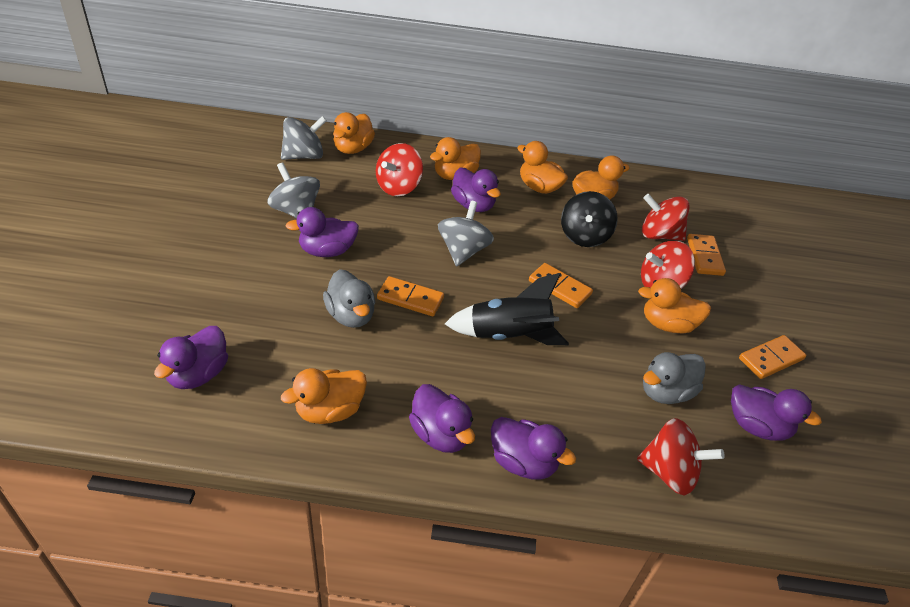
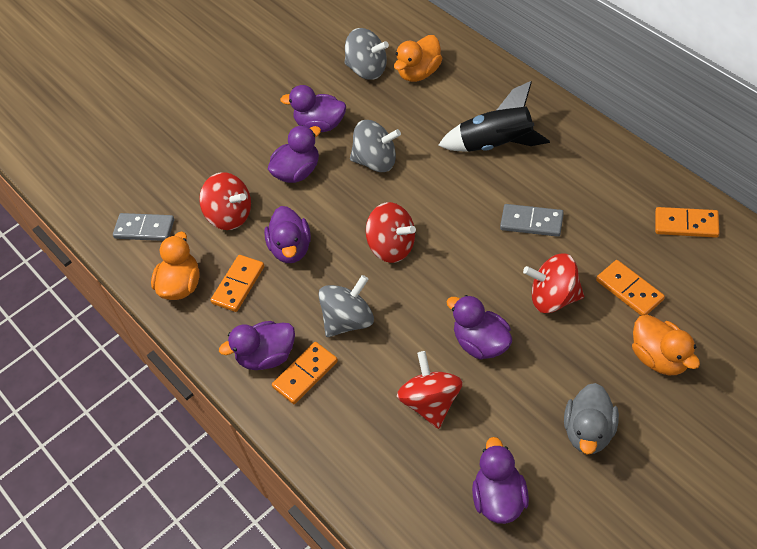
black spinning top: [561,191,618,247] = 1 -> none = 0
grey domino: none = 0 -> [113,213,174,241] [500,204,564,237] = 2
grey duck: [323,269,376,328] [643,352,706,404] = 2 -> [564,383,619,454] = 1
orange duck: [281,368,367,424] [333,112,375,154] [430,137,481,180] [517,141,568,194] [572,155,630,199] [638,278,711,333] = 6 -> [151,232,200,300] [394,35,442,82] [632,315,700,375] = 3

